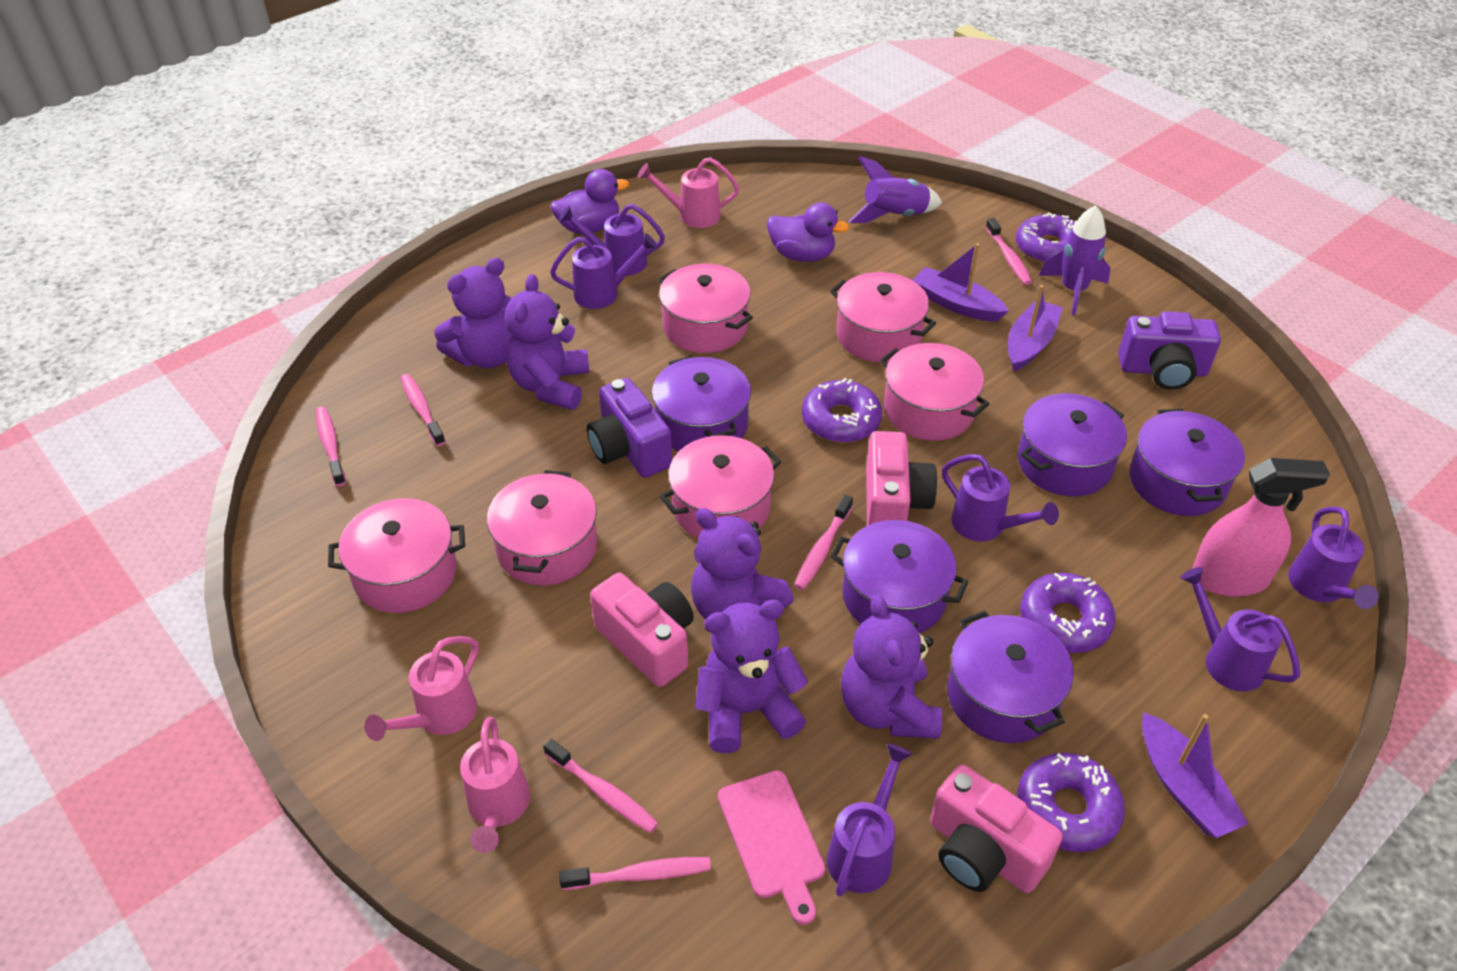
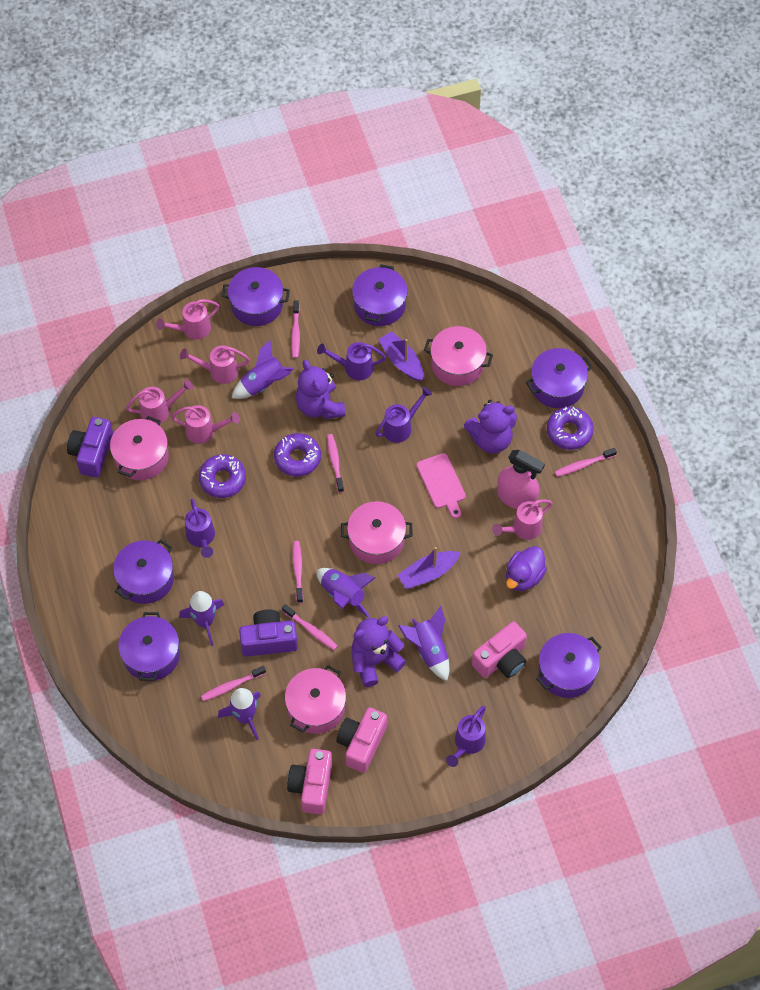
pink pot: [328,498,465,613] [487,470,598,585] [658,264,753,353] [660,435,781,539] [830,272,936,362] [880,343,989,441] = 6 -> [110,416,169,480] [285,665,346,734] [341,501,412,564] [424,326,493,386] = 4
pink watering can: [364,636,479,741] [460,717,530,853] [638,157,740,228] = 3 -> [126,379,193,424] [156,299,219,340] [171,405,240,444] [180,345,250,384] [492,499,552,540] = 5
purple boat: [913,243,1009,322] [1008,285,1063,371] [1142,712,1249,838] = 3 -> [378,331,423,381] [398,547,461,589] = 2
purple donut: [802,378,882,443] [1016,212,1076,264] [1017,752,1125,852] [1020,573,1116,653] = 4 -> [199,454,246,498] [274,433,321,477] [547,407,594,450] = 3
purple duck: [550,169,629,234] [767,202,849,262] = 2 -> [506,546,547,591] = 1
purple pot: [652,356,751,452] [830,520,969,634] [947,611,1074,743] [1018,393,1127,497] [1130,409,1245,516] = 5 -> [113,539,174,604] [118,612,180,681] [222,267,290,326] [352,264,408,326] [526,348,593,408] [536,633,602,698] = 6
purple rocket: [849,156,942,223] [1039,205,1110,315] = 2 -> [179,591,224,646] [218,688,261,740] [232,340,294,399] [317,568,375,618] [398,606,449,681] = 5
purple teddy bear: [434,258,512,368] [505,274,589,410] [691,508,794,619] [695,600,808,753] [841,595,942,739] = 5 -> [296,360,346,419] [352,616,406,687] [464,400,517,453] = 3
purple watering can: [550,233,657,309] [559,204,665,276] [827,744,912,896] [942,454,1059,541] [1180,567,1300,692] [1288,506,1379,609] = 6 -> [185,499,215,558] [317,342,386,380] [376,387,432,443] [446,706,486,767] = 4

